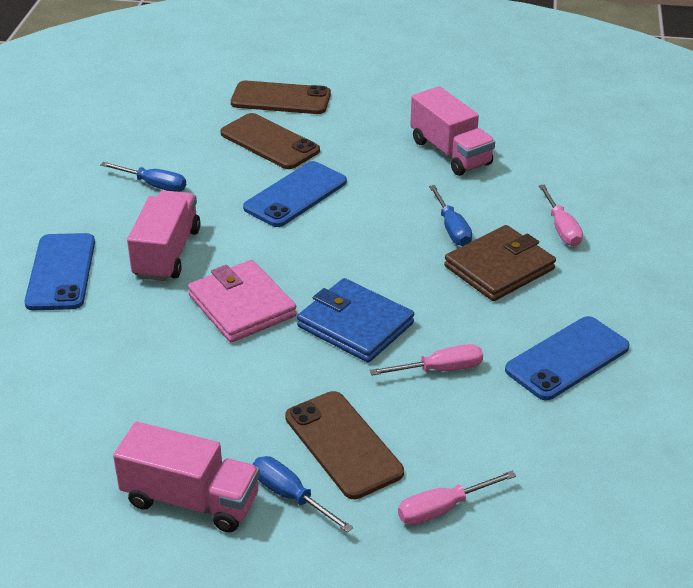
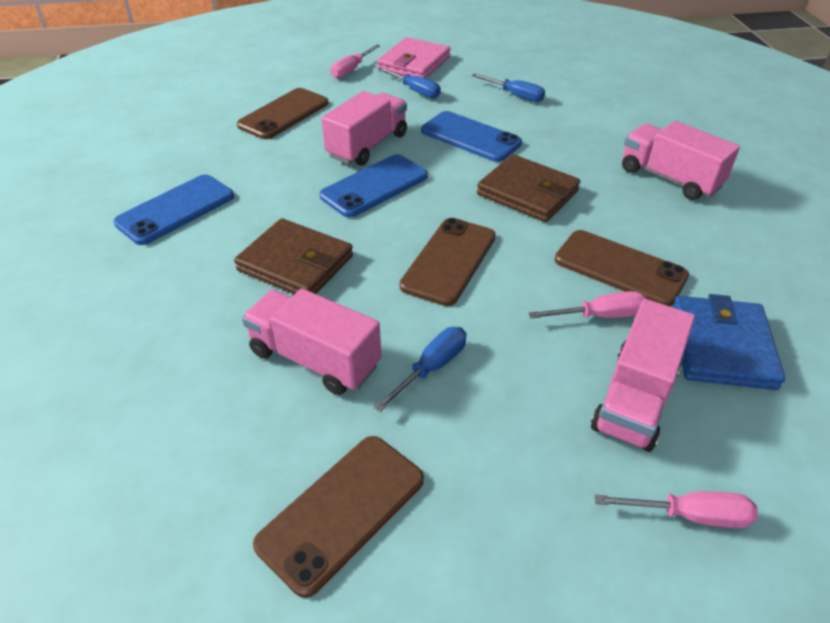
brown phone: [220,113,320,169] [231,81,331,114] [285,391,404,499] = 3 -> [237,88,328,139] [253,436,424,598] [399,218,496,306] [555,230,689,306] = 4
brown wallet: [444,225,556,301] = 1 -> [234,218,353,294] [477,154,580,222] = 2
pink truck: [113,422,260,533] [127,190,200,281] [410,86,495,176] = 3 -> [242,288,381,395] [321,91,407,166] [591,299,695,452] [622,121,740,200] = 4

